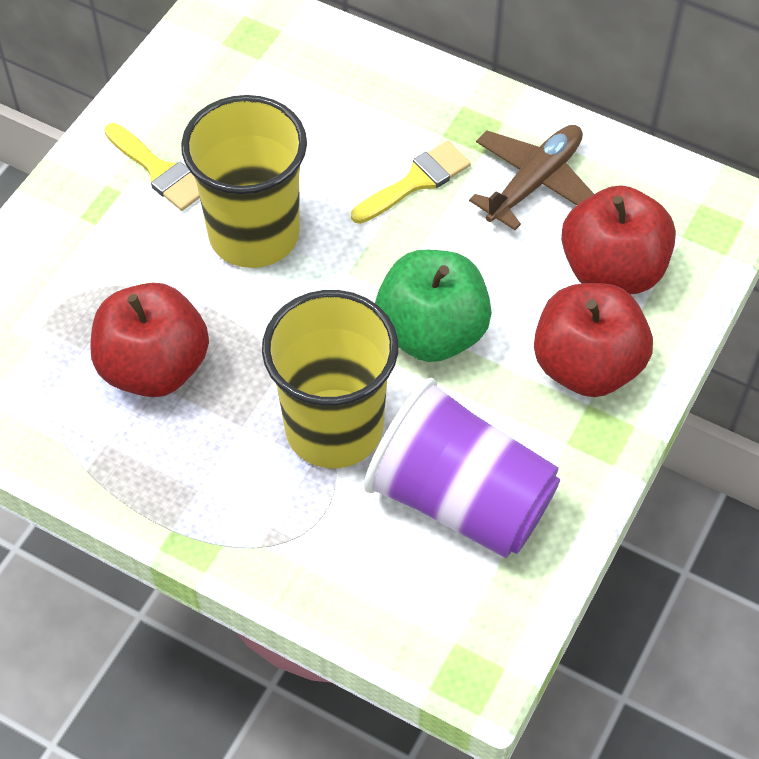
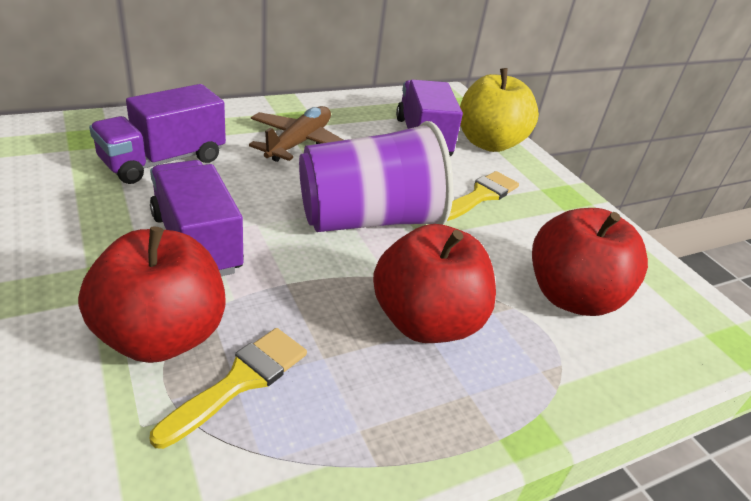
green apple: [375,250,492,362] = 1 -> none = 0
purple truck: none = 0 -> [89,84,226,184] [150,160,244,276] [396,80,463,156] = 3
yellow apple: none = 0 -> [460,68,539,152] = 1
yellow cup: [181,95,307,268] [262,290,398,468] = 2 -> none = 0

